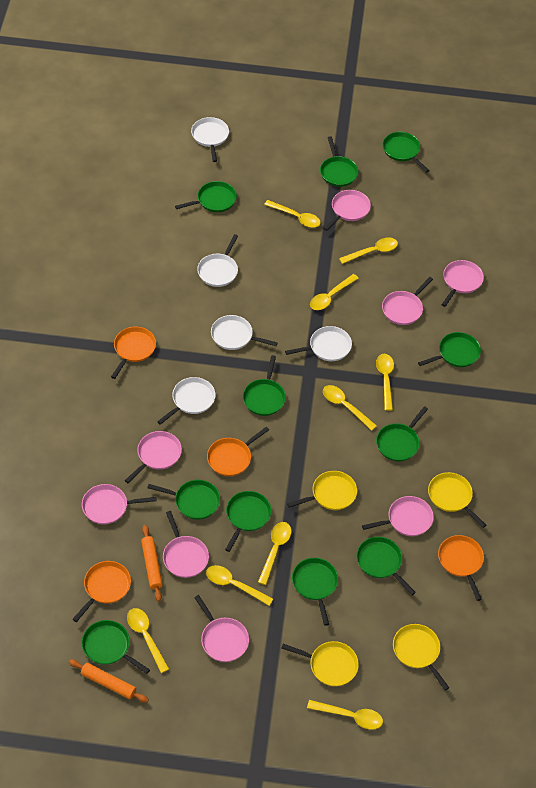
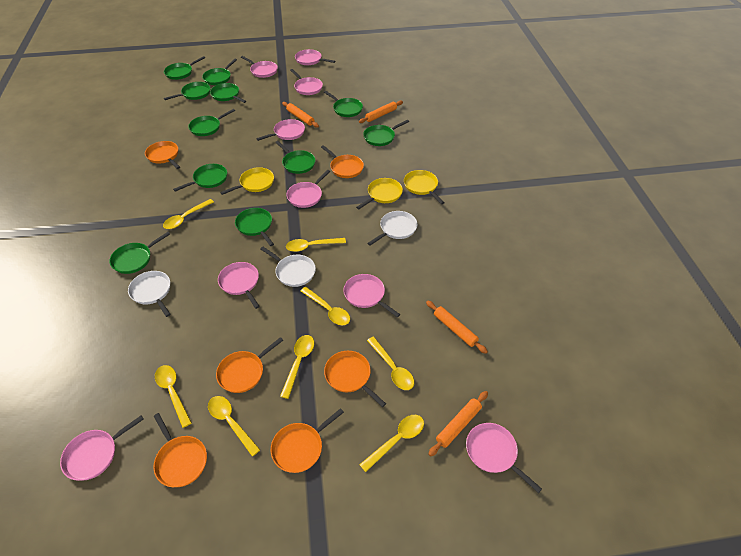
orange pan: [73,561,131,622] [111,327,156,379] [207,427,269,476] [438,535,484,601] = 4 -> [145,141,180,169] [154,413,207,487] [216,337,283,393] [271,408,344,473] [321,145,364,178] [324,351,386,407] = 6
orange rolling pin: [69,659,149,703] [141,525,163,602] = 2 -> [282,102,319,128] [359,101,403,123] [426,301,488,354] [428,391,488,457] = 4
pink pan: [82,484,157,524] [125,431,182,483] [163,511,209,578] [194,595,249,662] [323,190,371,231] [362,496,434,536] [382,277,433,325] [441,260,484,307] = 8 -> [60,415,144,481] [218,262,260,309] [241,56,278,78] [256,119,305,141] [286,170,330,208] [290,69,323,95] [295,49,335,65] [343,274,400,317] [466,423,542,493] = 9
white pan: [157,377,216,425] [191,117,229,162] [197,234,238,287] [211,315,278,350] [285,326,352,361] = 5 -> [128,271,171,317] [260,247,316,287] [367,211,417,246] = 3
yellow pan: [281,641,359,686] [287,471,357,510] [393,624,449,690] [428,472,486,528] = 4 -> [220,167,274,195] [356,178,403,209] [404,170,445,204] = 3
yellow spoon: [127,608,169,673] [206,565,273,606] [258,522,291,585] [264,200,321,228] [307,700,383,730] [310,274,359,310] [323,385,377,431] [339,237,398,264] [376,354,394,411] = 9 -> [155,365,192,428] [163,199,214,229] [208,396,260,456] [280,335,314,399] [286,238,346,252] [300,287,350,325] [359,415,424,472] [367,337,414,390] = 8

